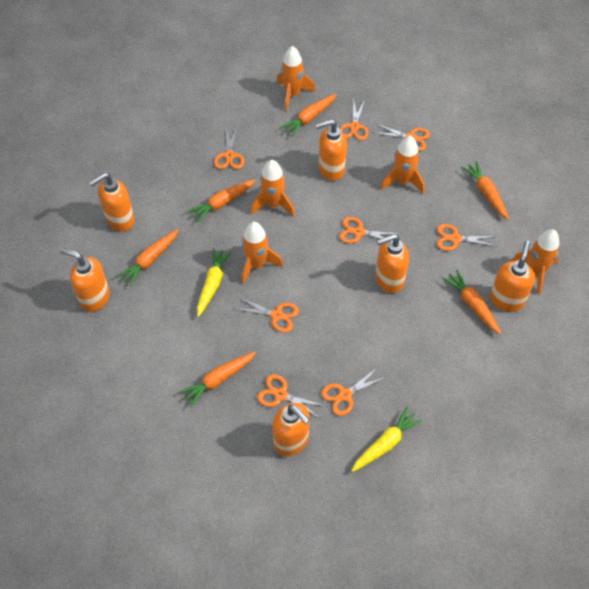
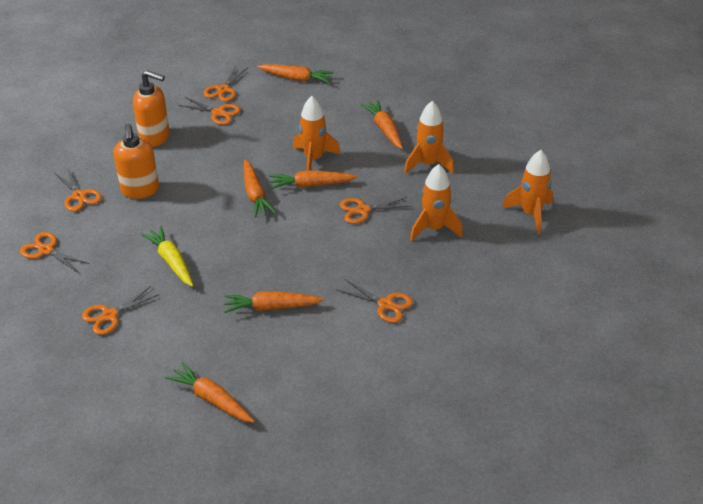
orange rocket: [241,222,283,284] [250,160,295,217] [277,46,315,111] [380,135,424,194] [512,229,559,295] = 5 -> [293,96,340,171] [404,101,454,174] [410,164,463,242] [502,150,553,234] = 4
orange scissors: [214,127,244,169] [233,297,299,332] [257,374,325,418] [321,366,387,416] [339,99,369,140] [339,217,401,244] [374,124,430,151] [437,224,498,251] = 8 -> [20,232,89,272] [55,168,102,211] [82,286,160,335] [178,97,241,125] [203,66,247,102] [337,279,413,323] [340,197,411,224] = 7
orange soap dispenser: [60,248,110,312] [89,173,134,231] [272,403,310,456] [315,119,347,181] [375,234,409,293] [490,241,535,312] = 6 -> [113,123,159,199] [133,70,170,147] = 2
yellow carrot: [197,248,232,317] [351,406,423,472] = 2 -> [141,226,193,287] = 1

